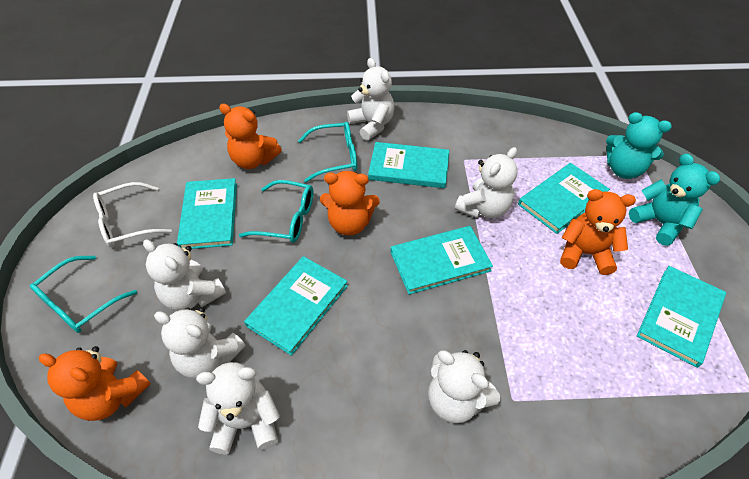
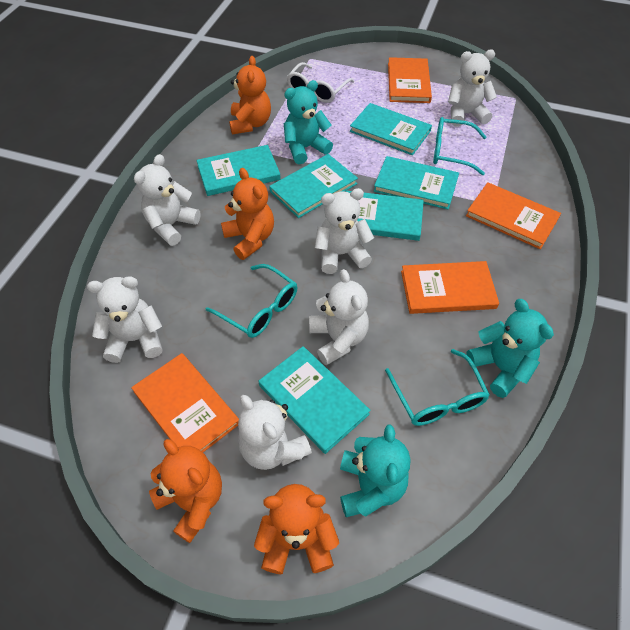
orange book: none = 0 -> [131,353,239,452] [388,57,432,103] [401,261,499,314] [466,182,561,249] = 4
turquoise teddy bear: [606,112,672,179] [629,154,720,246] = 2 -> [284,80,333,164] [340,425,410,517] [466,299,554,398] = 3

